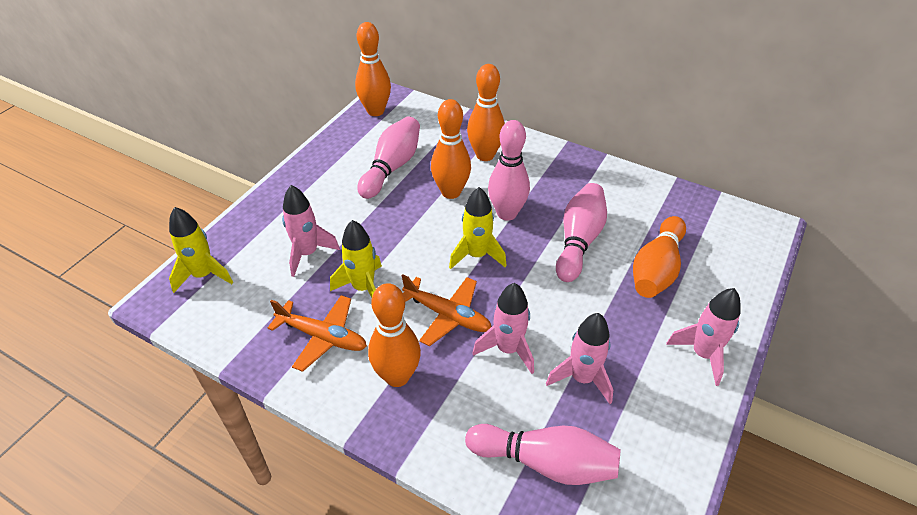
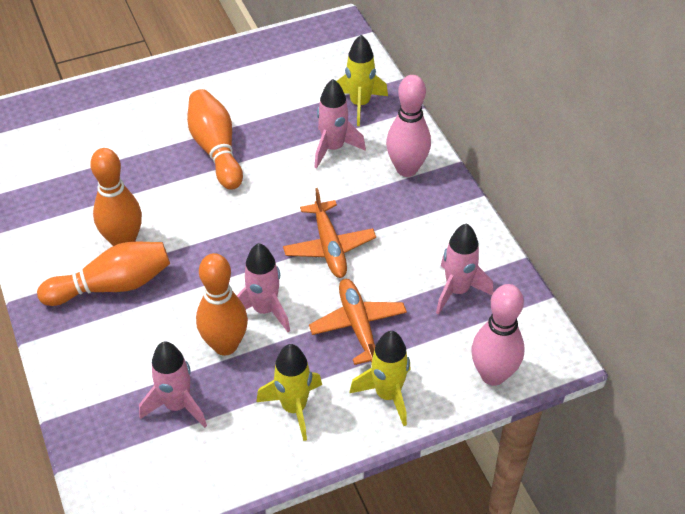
orange bowling pin: [355,22,391,116] [368,283,421,387] [431,99,471,199] [467,64,505,161] [633,216,686,298] = 5 -> [37,242,170,306] [90,148,142,246] [187,89,243,190] [196,253,248,356] = 4
pink bowling pin: [357,116,420,199] [465,424,621,485] [488,120,530,221] [556,183,607,282] = 4 -> [386,75,431,177] [471,284,525,386] = 2

